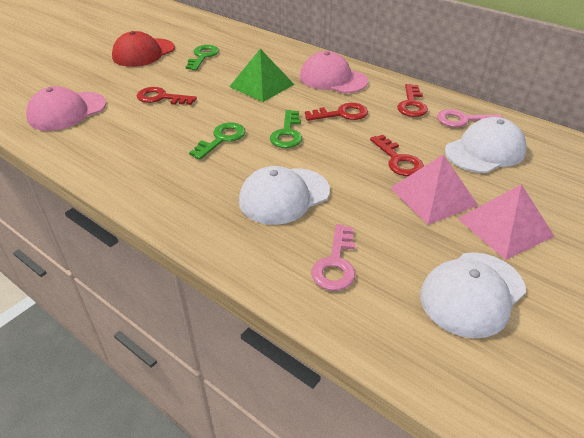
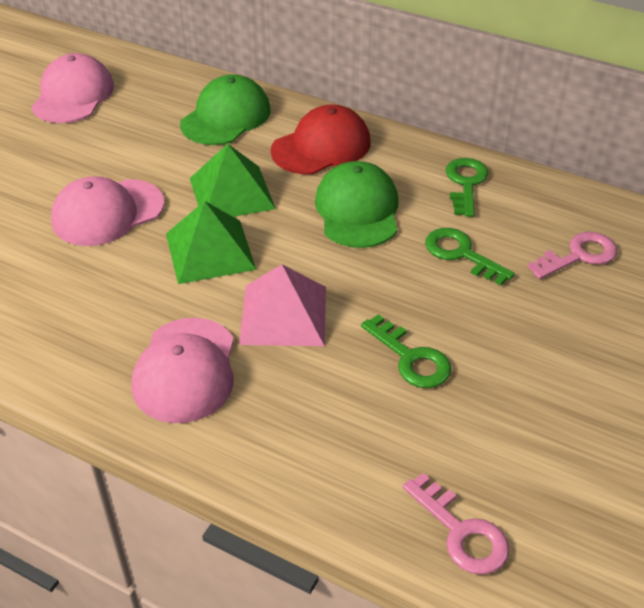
green cap: none = 0 -> [180,74,271,145] [315,161,398,248] = 2
green pyramid: [229,49,295,102] = 1 -> [166,201,256,284] [190,144,276,217] = 2
pink cap: [26,86,106,131] [300,51,368,93] = 2 -> [31,53,114,123] [51,176,164,246] [132,318,234,423] = 3
pink pyramid: [390,154,478,225] [457,184,555,260] = 2 -> [239,264,326,346] = 1
red key: [137,87,197,105] [305,103,368,121] [370,135,424,176] [397,84,428,117] = 4 -> none = 0
white cap: [239,166,330,225] [420,252,526,338] [445,117,527,173] = 3 -> none = 0

